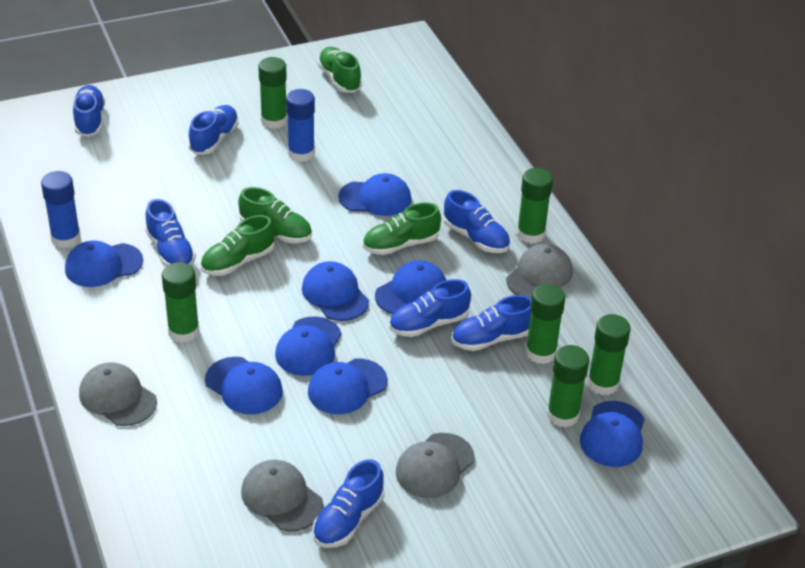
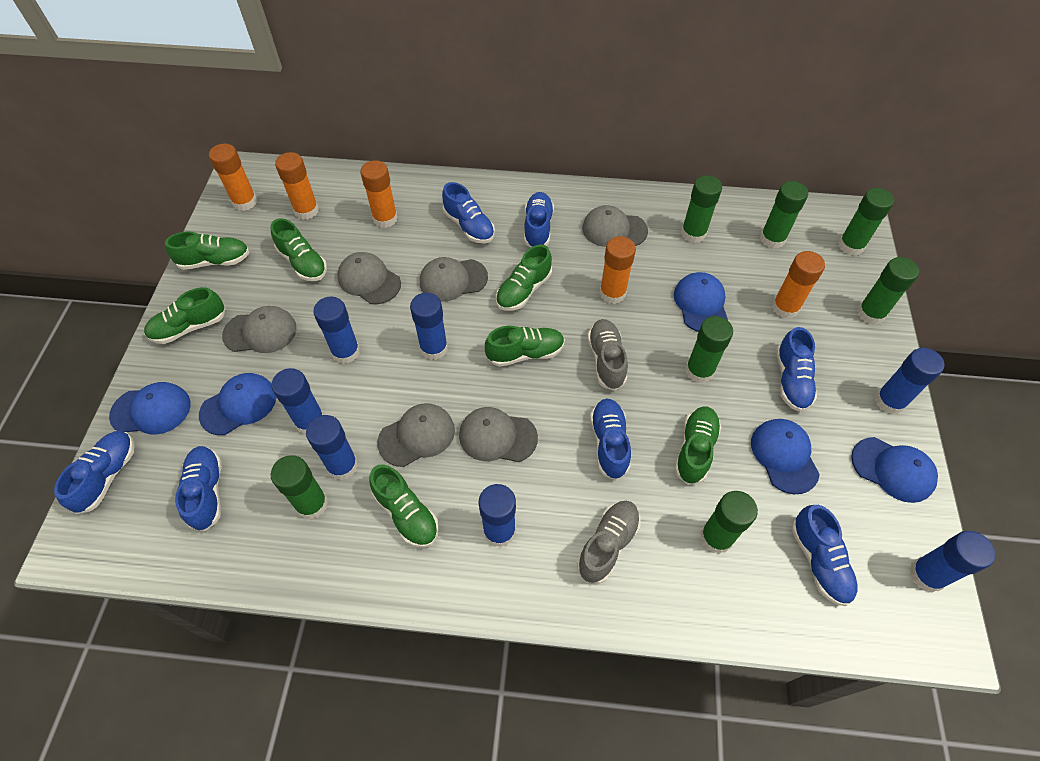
blue cap: [65,241,143,287] [205,357,283,414] [275,317,342,376] [302,261,369,321] [308,359,387,414] [338,173,411,216] [375,260,446,314] [580,401,645,467] = 8 -> [109,382,190,435] [199,373,277,435] [674,272,728,332] [751,419,820,494] [851,437,938,503] = 5
blue glue stick: [41,171,81,248] [286,89,315,162] = 2 -> [271,368,324,434] [306,415,358,480] [313,297,360,364] [410,293,448,360] [479,484,516,547] [875,348,945,414] [909,531,995,592] = 7
green glue stick: [162,262,199,343] [258,57,287,129] [517,168,553,244] [525,284,565,364] [547,345,589,428] [587,314,631,395] = 6 -> [271,455,328,520] [681,175,722,243] [685,316,733,383] [700,491,758,554] [760,181,808,249] [838,188,894,256] [857,257,919,325] = 7
green shoe: [200,215,275,276] [238,187,312,243] [317,47,362,93] [363,202,441,255] = 4 -> [144,287,225,344] [165,231,250,270] [271,218,327,281] [369,464,439,548] [485,326,565,367] [496,245,552,311] [675,406,721,485] = 7
grey cap: [79,362,157,426] [241,460,323,531] [396,433,474,498] [506,244,573,299] = 4 -> [222,306,297,353] [337,252,401,304] [377,403,455,467] [420,257,488,301] [459,407,538,462] [582,205,648,247] = 6
grey shoe: none = 0 -> [577,501,640,584] [587,319,628,391] = 2
orange glue stick: none = 0 -> [209,144,257,211] [275,152,319,220] [360,160,398,228] [599,236,636,304] [772,251,825,319] = 5

